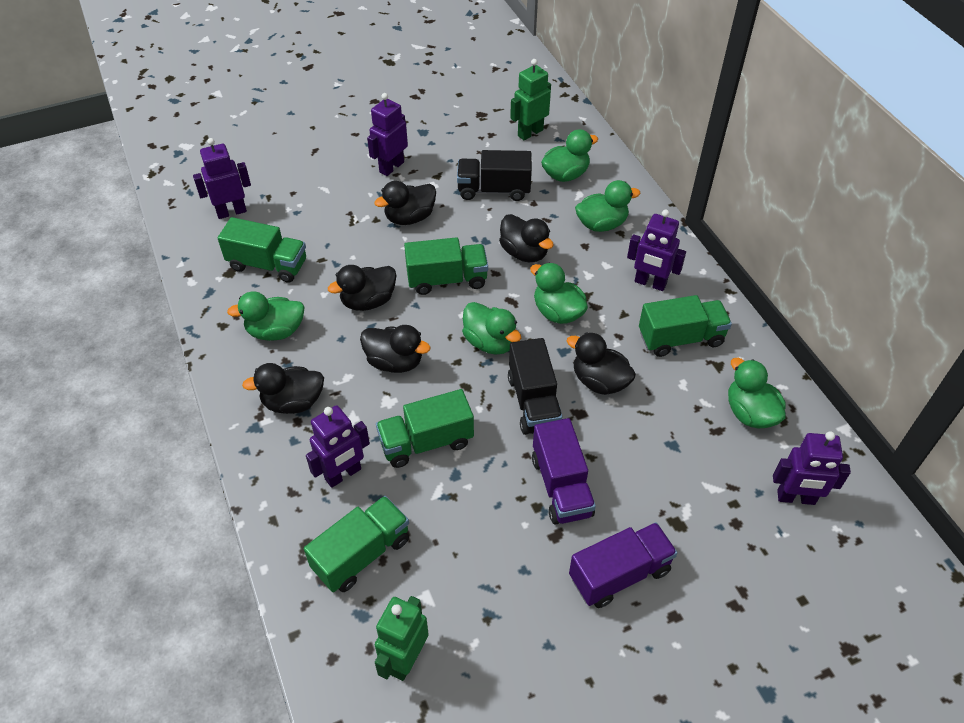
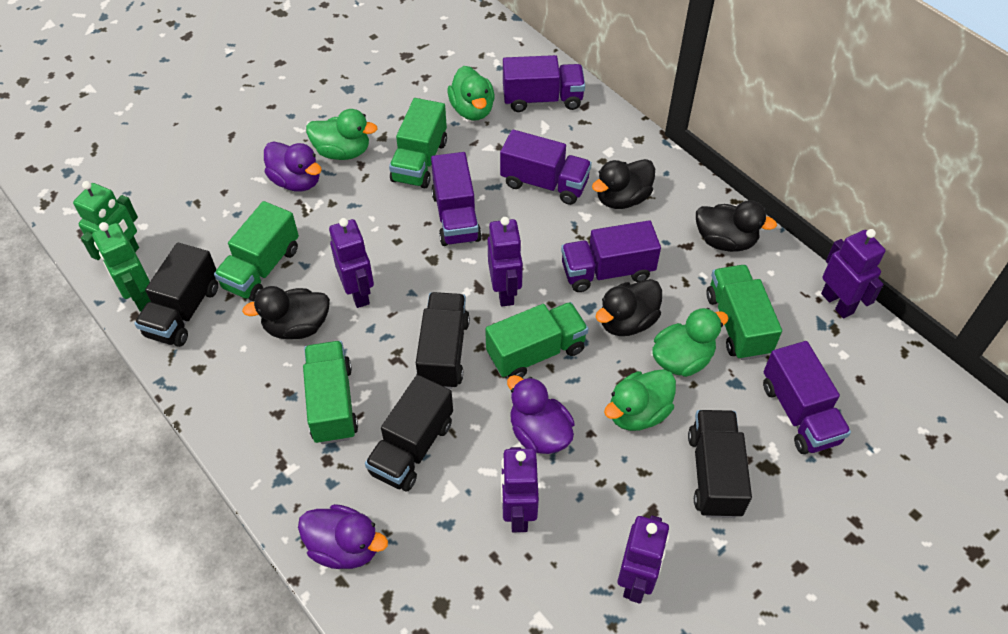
black duck: [242,363,324,414] [328,265,397,311] [360,325,431,373] [374,181,436,225] [499,214,554,262] [567,332,636,395] = 6 -> [242,286,330,339] [592,159,655,209] [596,279,662,336] [696,200,777,252] = 4
black truck: [457,150,532,201] [508,338,563,435] = 2 -> [134,243,218,347] [365,375,453,491] [416,292,470,389] [688,410,752,518] = 4
green duck: [227,291,305,341] [462,302,521,354] [530,263,588,324] [541,129,598,182] [575,180,640,232] [728,358,786,429] = 6 -> [306,109,378,160] [448,66,495,121] [604,369,676,431] [652,308,728,377] = 4
purple duck: none = 0 -> [264,141,322,192] [298,504,388,569] [507,375,575,454] = 3
purple truck: [532,418,596,525] [569,522,677,608] = 2 -> [431,152,482,246] [500,130,592,205] [503,55,585,112] [561,220,661,292] [763,341,851,454] = 5

